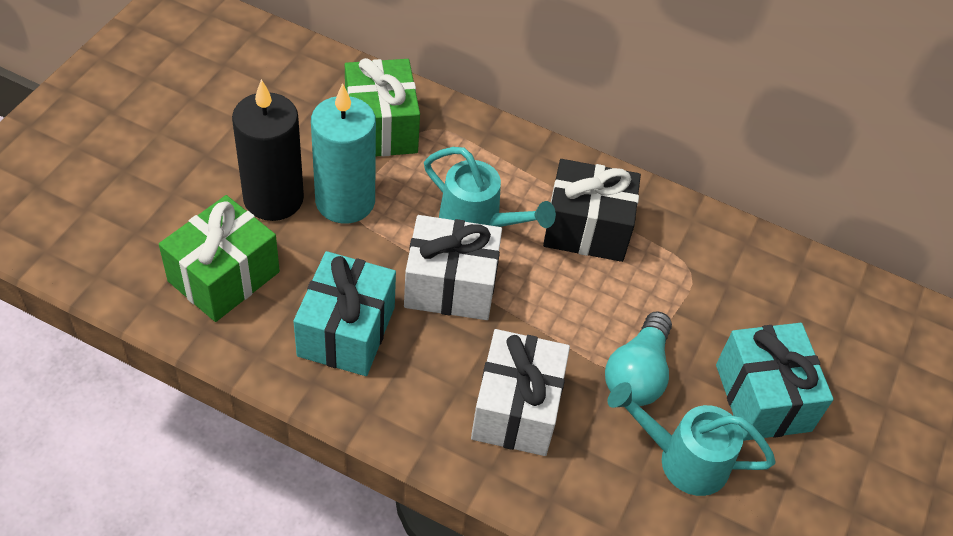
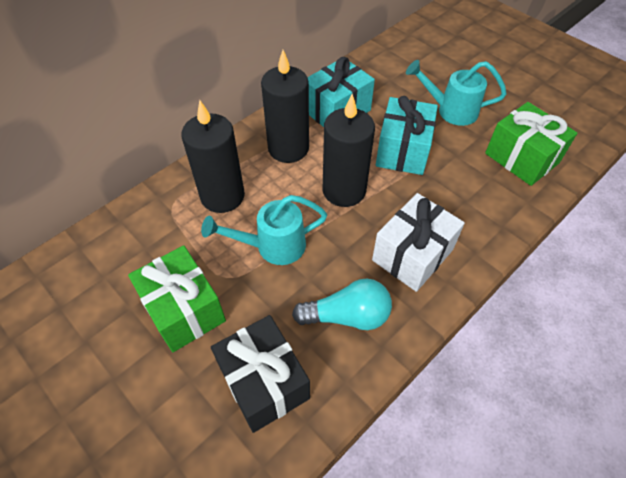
black candle: [232,79,304,221] = 1 -> [181,100,245,213] [261,50,309,163] [323,94,375,207] = 3
turquoise candle: [311,83,376,224] = 1 -> none = 0
white gift: [404,215,502,320] [471,329,570,456] = 2 -> [372,193,465,292] = 1

